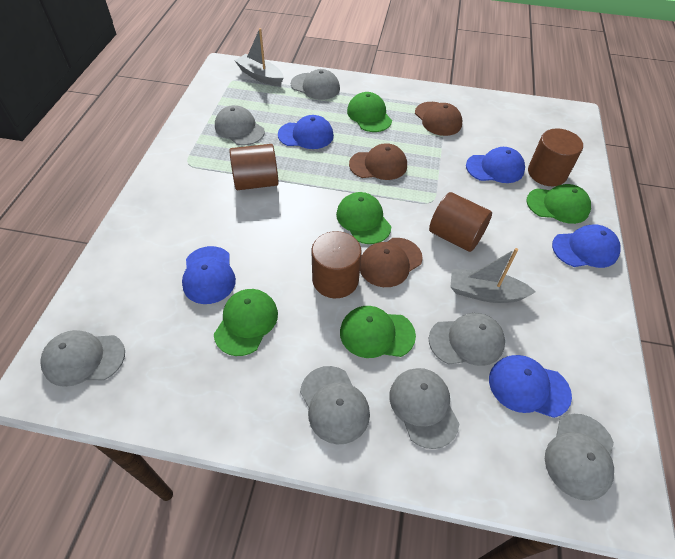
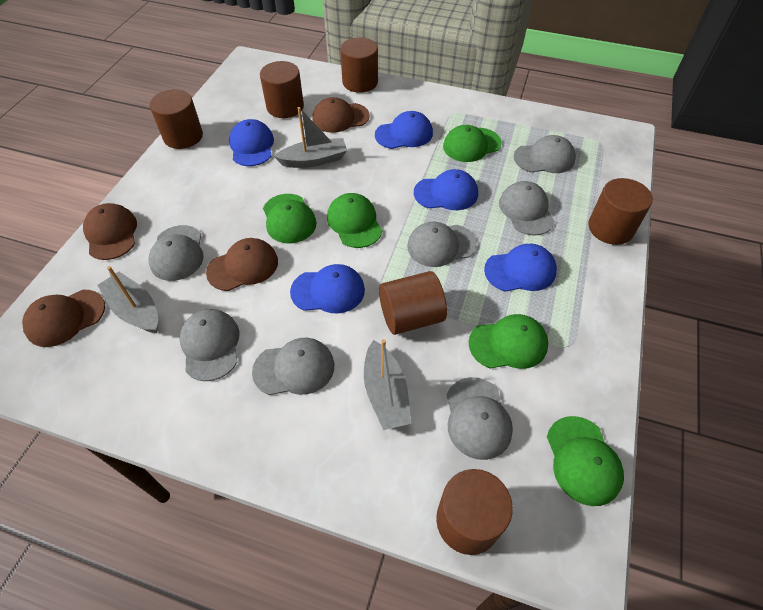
brown cap: [349,143,407,180] [360,238,423,287] [415,102,462,136] = 3 -> [22,290,105,347] [83,203,137,260] [206,238,278,291] [313,97,370,133] = 4
brown cylinder: [229,144,279,190] [311,231,362,298] [429,192,492,252] [528,128,583,186] = 4 -> [150,89,203,149] [260,61,304,118] [340,37,378,93] [379,271,447,335] [436,469,513,555] [588,178,653,245] = 6
grey boat: [234,28,284,86] [451,248,536,303] = 2 -> [97,266,158,333] [274,107,347,168] [364,339,411,430] = 3

